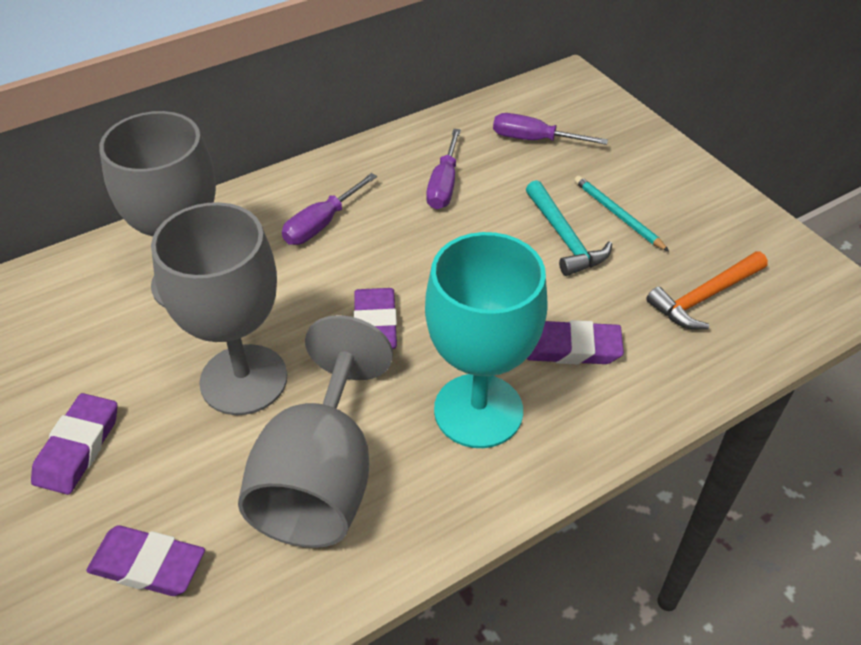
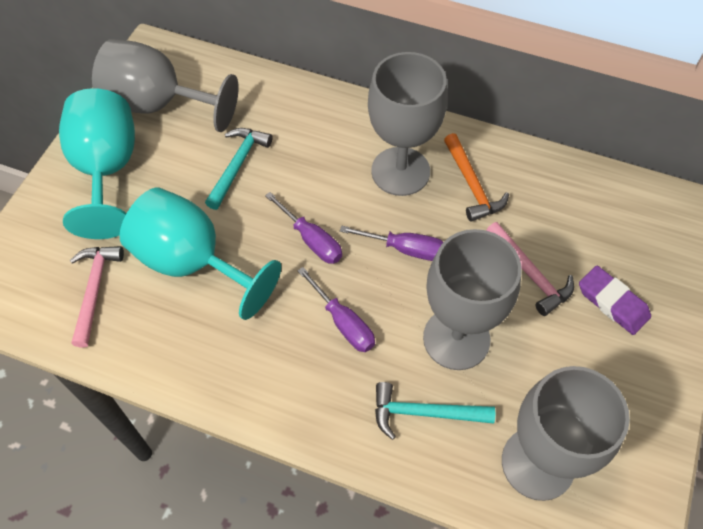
grey goblet: [99,111,216,308] [151,202,287,415] [238,315,393,548] = 3 -> [92,39,239,132] [368,52,447,196] [423,229,522,370] [502,366,630,501] = 4
pink hammer: none = 0 -> [70,246,124,348] [486,222,574,316] = 2
purple eraser: [31,393,118,495] [86,525,205,596] [353,288,397,349] [527,320,624,365] = 4 -> [579,266,651,335] = 1
turquoise goblet: [425,232,548,448] = 1 -> [59,88,135,239] [120,188,281,320] = 2
turquoise hammer: [526,180,612,276] = 1 -> [205,128,273,210] [375,382,495,440] = 2
turquoise pencil: [574,176,669,251] = 1 -> none = 0

